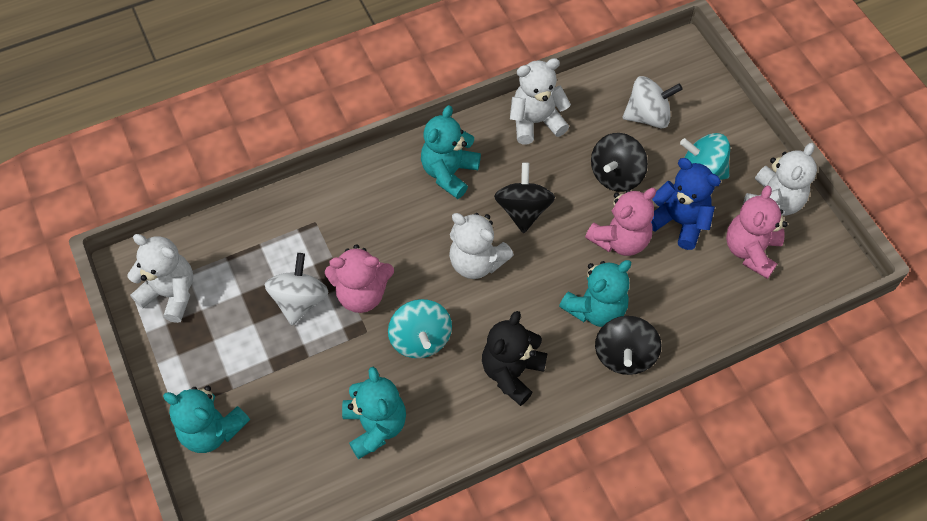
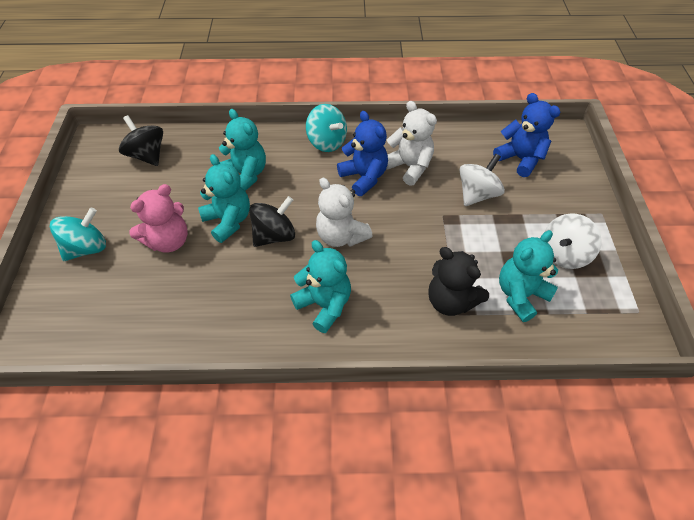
black spinning top: [494,163,555,233] [591,133,648,192] [595,316,661,375] = 3 -> [119,115,163,166] [249,196,295,247] = 2
blue teddy bear: [651,158,721,250] = 1 -> [337,111,388,196] [493,93,561,177] = 2
pink teddy bear: [325,244,394,313] [585,188,656,256] [726,185,788,279] = 3 -> [129,184,188,253] = 1
white teddy bear: [127,234,193,323] [449,213,514,279] [510,58,571,144] [743,143,817,216] = 4 -> [316,178,373,247] [386,101,437,186] = 2

